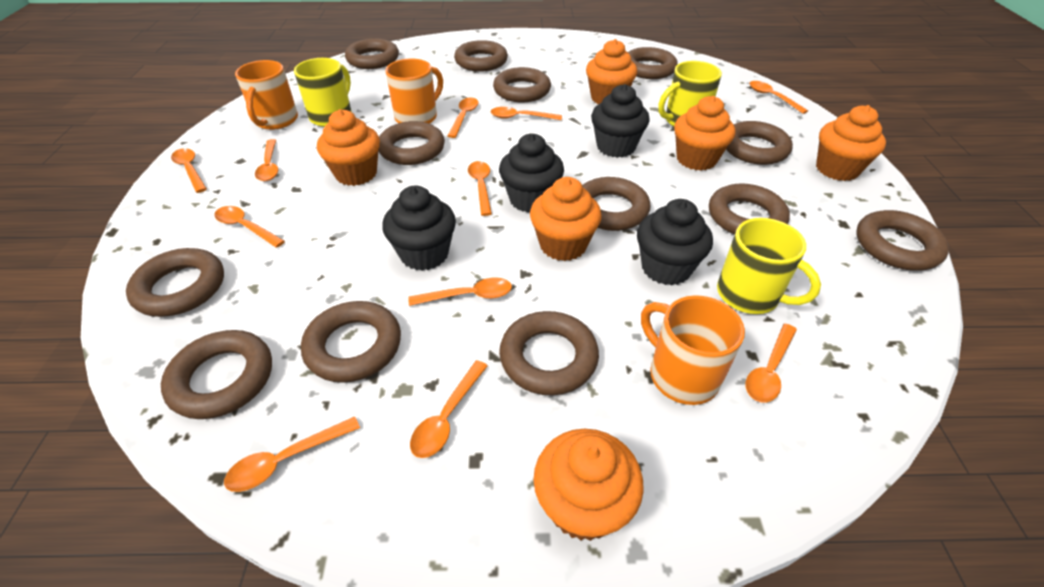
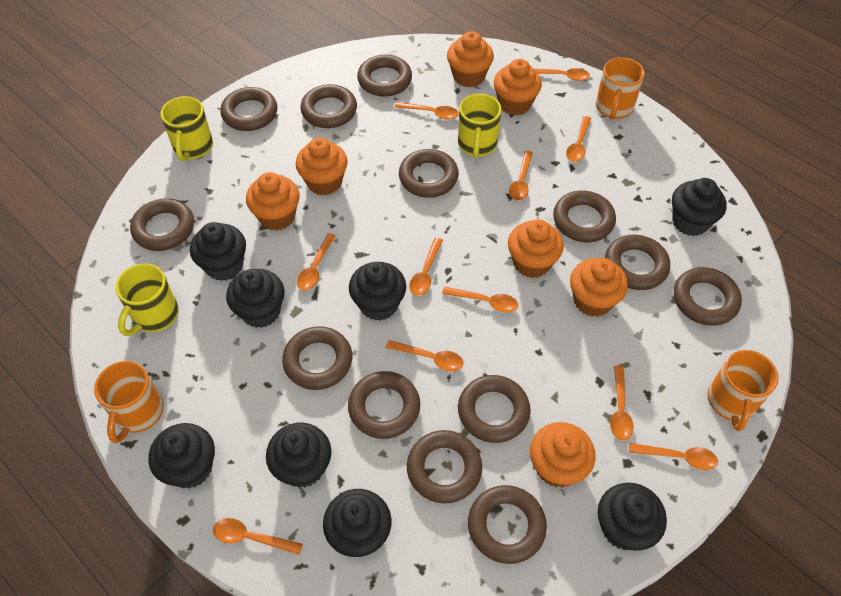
black cupcake: [382,185,456,271] [499,134,564,213] [591,84,650,158] [637,199,713,286] = 4 -> [148,423,215,489] [190,222,246,281] [226,269,285,328] [266,423,331,488] [323,489,391,557] [349,262,406,321] [598,483,667,551] [672,178,727,236] = 8
orange cupcake: [317,109,380,186] [530,177,602,261] [533,429,644,541] [586,39,637,104] [674,96,735,171] [816,105,886,181] = 6 -> [246,172,300,231] [296,138,348,196] [447,31,494,87] [494,59,542,115] [508,219,564,278] [530,422,596,487] [570,258,628,317] = 7

